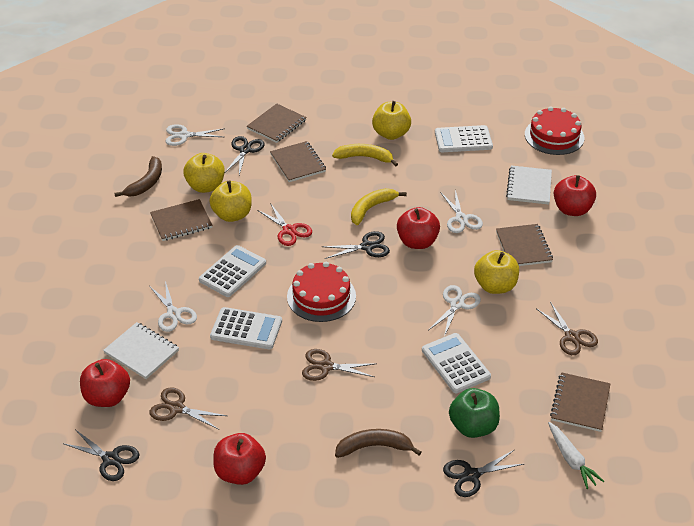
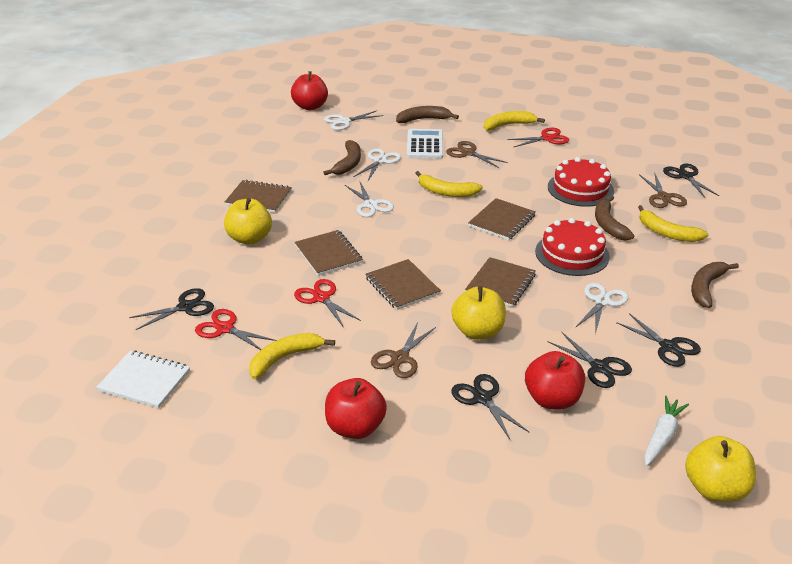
black scissors: [62,429,140,481] [225,136,264,175] [321,231,390,259] [443,450,524,497] = 4 -> [129,288,214,330] [451,374,530,441] [548,332,632,388] [616,313,701,367] [663,164,719,198] = 5
brown banana: [114,156,162,197] [335,429,421,458] = 2 -> [323,140,361,175] [396,106,459,123] [595,195,634,241] [691,262,739,308] = 4
green apple: [449,388,500,438] = 1 -> none = 0
red apple: [80,359,130,407] [213,433,266,485] [397,207,440,249] [554,175,596,216] = 4 -> [291,71,328,110] [325,378,387,439] [525,351,585,409] = 3
red scissors: [257,203,312,246] = 1 -> [195,309,276,350] [294,279,361,328] [507,128,569,148] = 3
white calculator: [199,245,266,297] [210,307,282,349] [422,333,491,393] [435,125,493,152] = 4 -> [407,129,443,159] = 1
white notebook: [103,322,179,379] [506,165,552,205] = 2 -> [96,350,190,409] = 1
yellow apple: [183,153,225,193] [209,181,252,222] [372,101,411,140] [474,250,519,294] = 4 -> [224,198,272,245] [452,286,506,340] [685,436,756,502] = 3
yellow banana: [332,144,398,166] [351,188,407,225] = 2 -> [249,333,335,379] [415,171,483,197] [484,111,545,130] [638,205,709,242] = 4

